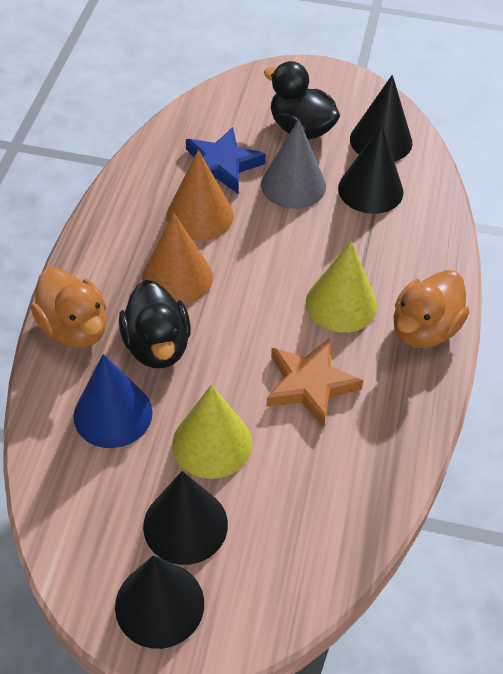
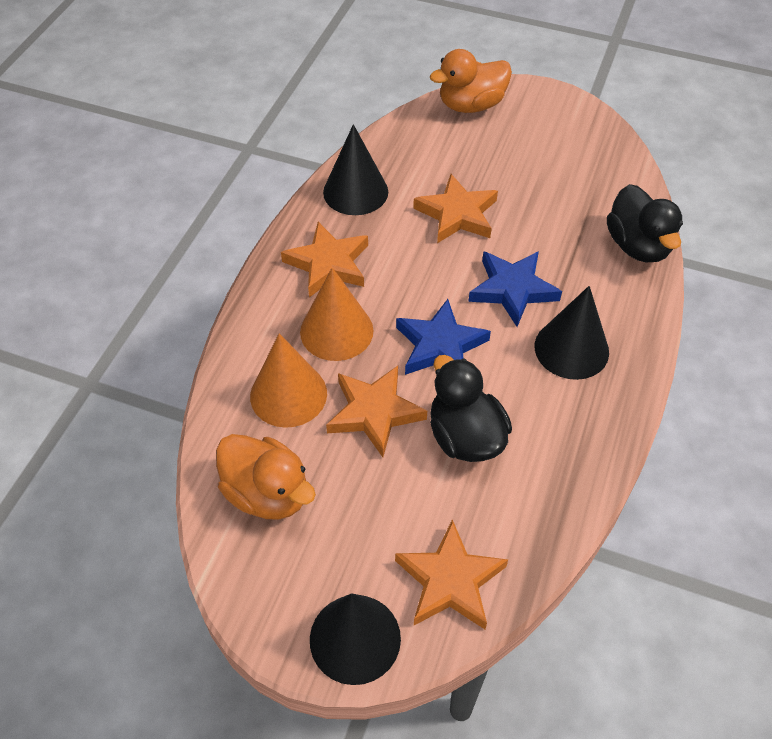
black cone: [115,555,204,649] [143,471,228,565] [338,124,404,214] [350,75,412,161] = 4 -> [310,593,401,685] [323,124,388,215] [535,286,609,380] = 3
blue cone: [73,354,153,448] = 1 -> none = 0
blue star: [186,127,266,194] = 1 -> [396,299,491,375] [468,251,562,327] = 2
grey cone: [261,119,326,209] = 1 -> none = 0
orange star: [266,338,364,427] = 1 -> [281,222,368,297] [326,366,427,457] [395,519,508,629] [413,174,498,243] = 4
yellow cone: [172,385,252,479] [306,241,377,333] = 2 -> none = 0

